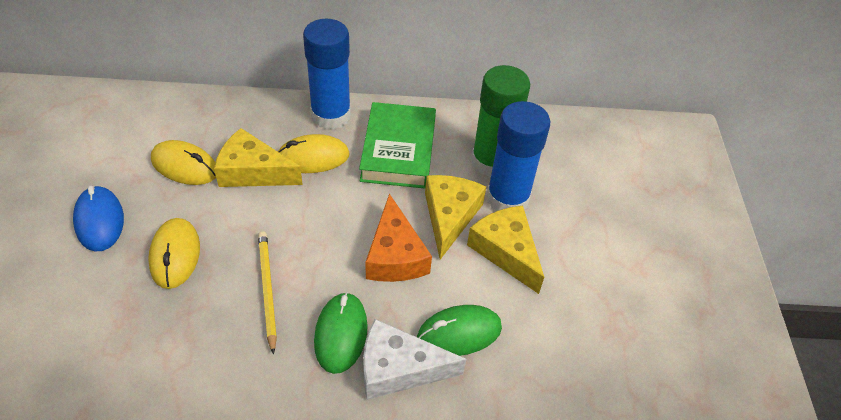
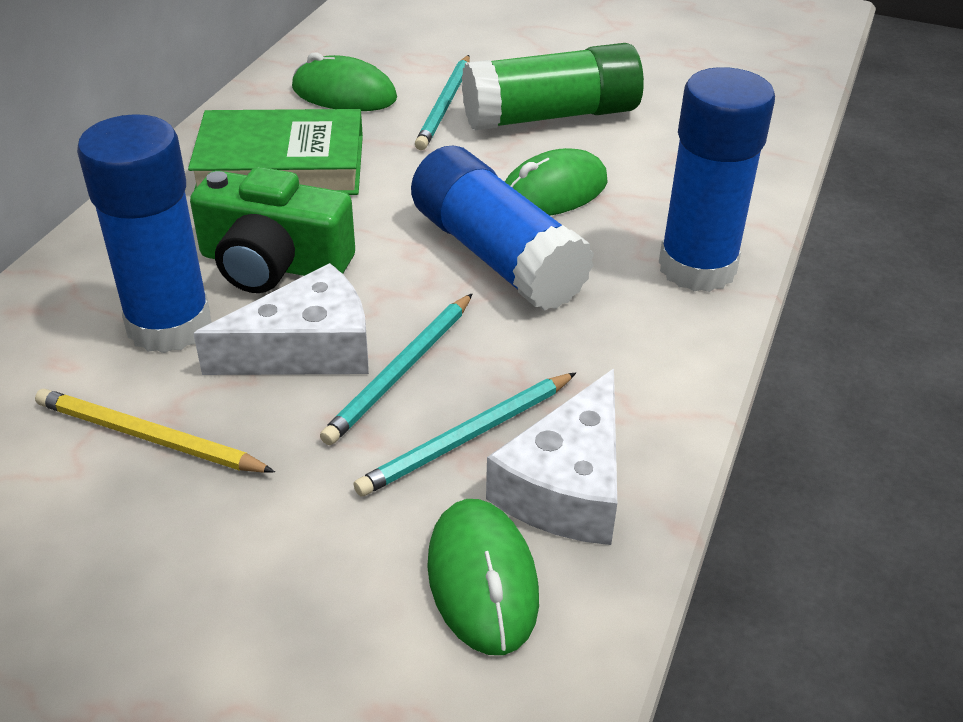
blue glue stick: [303,19,351,129] [486,101,550,211] = 2 -> [77,114,212,353] [411,146,594,311] [659,67,775,292] = 3
blue mouse: [73,186,124,251] = 1 -> none = 0
green camera: none = 0 -> [190,167,355,293] = 1
green mouse: [314,292,368,374] [417,305,502,356] = 2 -> [292,52,397,111] [427,499,539,655] [505,148,608,216] = 3
orange cheese: [366,193,432,282] = 1 -> none = 0
turquoise pencil: none = 0 -> [320,293,473,445] [353,373,576,497] [415,55,470,150] = 3
white cheese: [363,319,466,400] = 1 -> [193,263,369,375] [486,369,617,545] = 2
yellow cheese: [214,128,303,187] [425,175,486,259] [467,205,544,294] = 3 -> none = 0
yellow mouse: [148,218,200,289] [151,140,216,185] [278,134,350,173] = 3 -> none = 0

